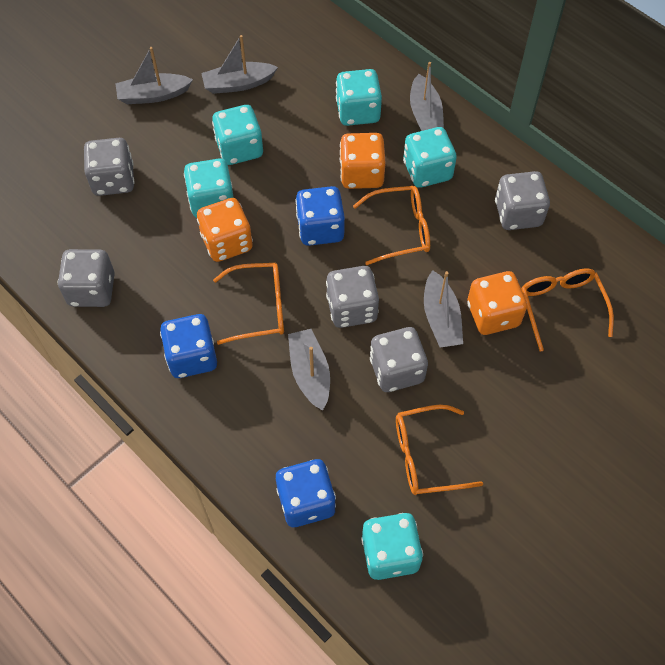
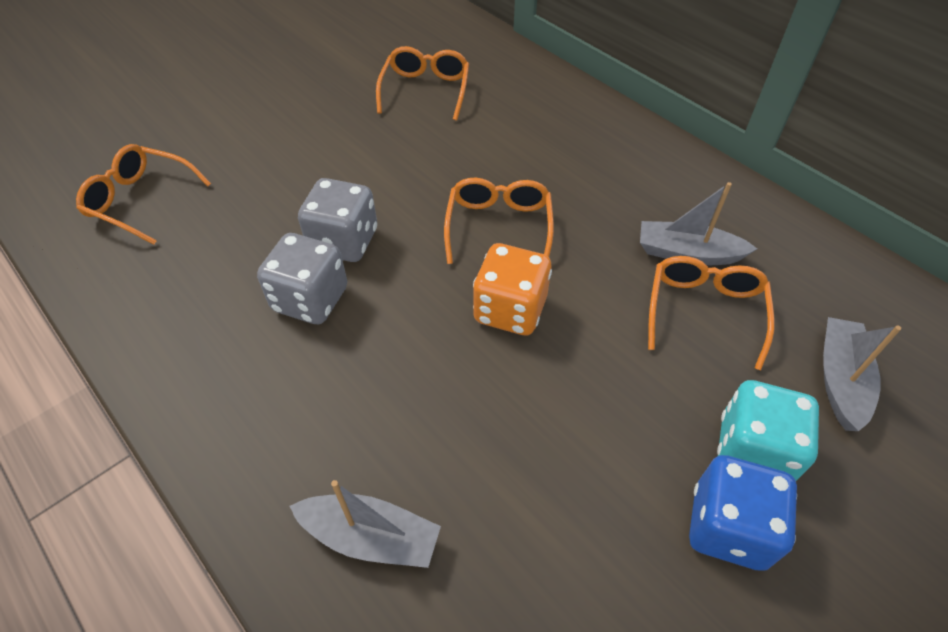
blue dice: [160,314,217,378] [276,459,336,527] [296,186,345,246] = 3 -> [689,455,797,571] = 1
grey boat: [115,47,193,104] [201,35,278,94] [288,329,330,411] [410,62,444,131] [424,270,463,348] = 5 -> [289,480,441,568] [640,182,757,265] [823,317,901,431] = 3
grey dice: [58,249,115,307] [84,138,135,196] [326,266,379,328] [370,327,428,392] [495,171,550,230] = 5 -> [257,233,347,324] [298,178,377,262] = 2
orange dice: [197,198,253,262] [340,133,386,189] [467,271,527,335] = 3 -> [473,243,552,335] = 1
turquoise dice: [184,158,234,218] [212,105,263,165] [336,69,382,126] [361,513,423,580] [403,127,457,188] = 5 -> [717,380,819,481] = 1

